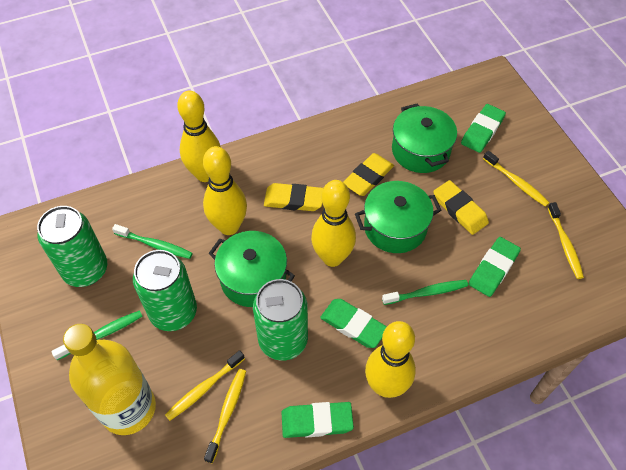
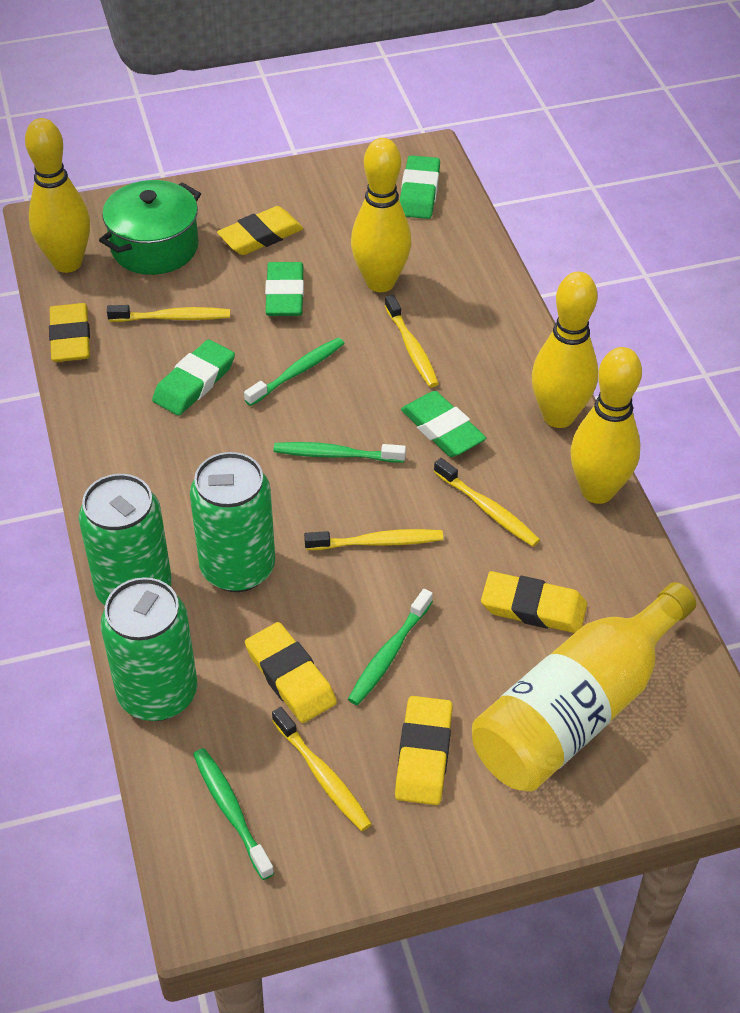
green pot: [208,231,295,307] [355,181,442,253] [392,103,457,173] = 3 -> [99,180,201,275] = 1
green toothbrush: [51,310,142,360] [112,224,193,259] [382,280,468,305] = 3 -> [193,748,274,880] [244,337,345,406] [274,442,406,463] [348,589,433,705] = 4
yellow eraser: [264,183,323,211] [343,153,394,196] [433,180,489,235] = 3 -> [49,303,90,362] [217,206,303,255] [245,622,337,723] [395,696,453,805] [481,571,587,633] = 5
yellow toothbrush: [165,350,245,421] [204,369,246,463] [483,151,550,207] [548,202,584,279] = 4 -> [107,305,230,322] [272,707,372,831] [304,529,443,550] [385,295,439,387] [434,458,540,547] = 5

